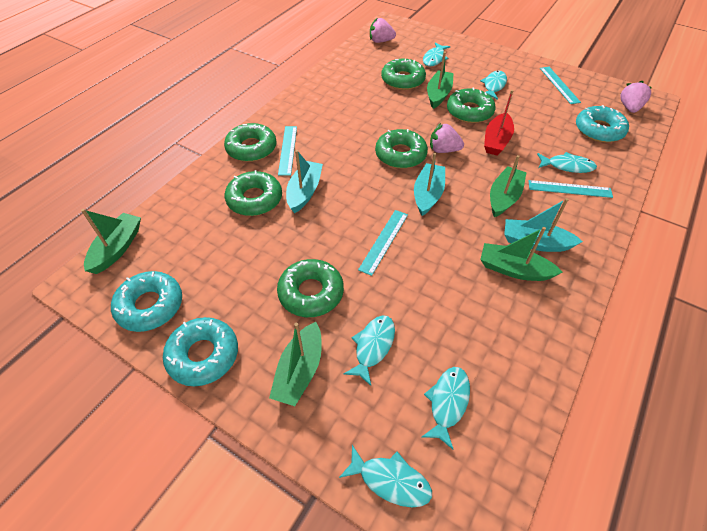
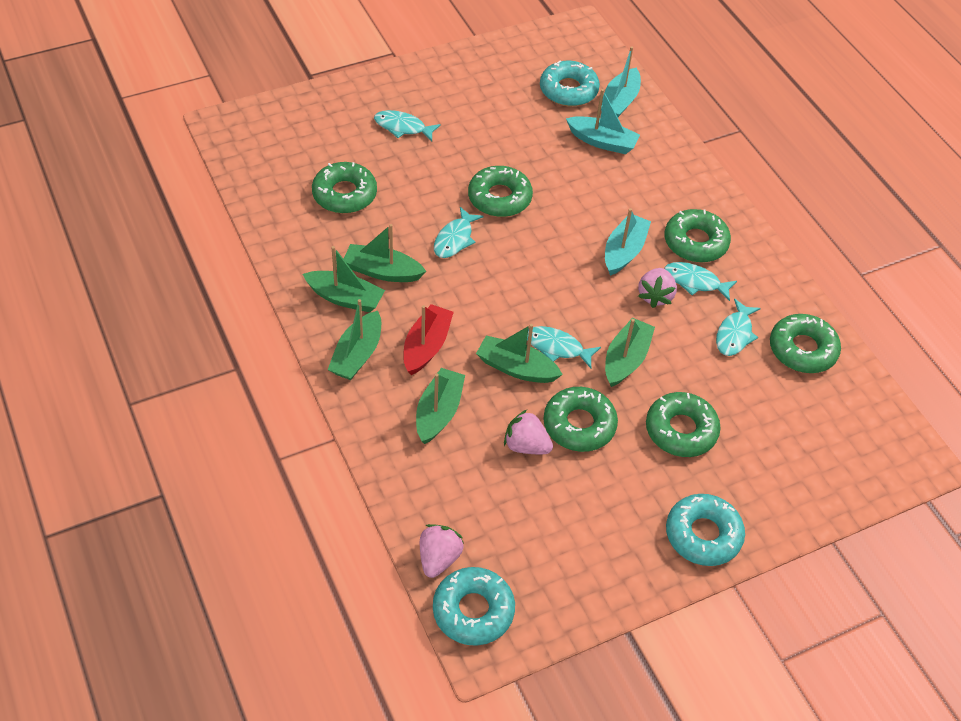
green boat: [81,209,141,274] [269,322,322,406] [427,52,453,109] [480,227,563,281] [490,155,527,217] = 5 -> [303,246,385,312] [328,299,381,380] [344,224,426,282] [416,368,465,444] [476,324,563,383] [605,318,655,387] = 6
turquoise fish: [339,445,432,508] [344,315,395,386] [422,367,470,450] [423,43,451,67] [480,71,507,100] [537,152,597,173] = 6 -> [374,110,441,141] [434,207,484,258] [527,326,601,368] [664,262,737,301] [716,298,761,356] = 5
turquoise ruler: [278,126,297,176] [358,210,408,276] [528,180,613,198] [540,67,581,104] = 4 -> none = 0

